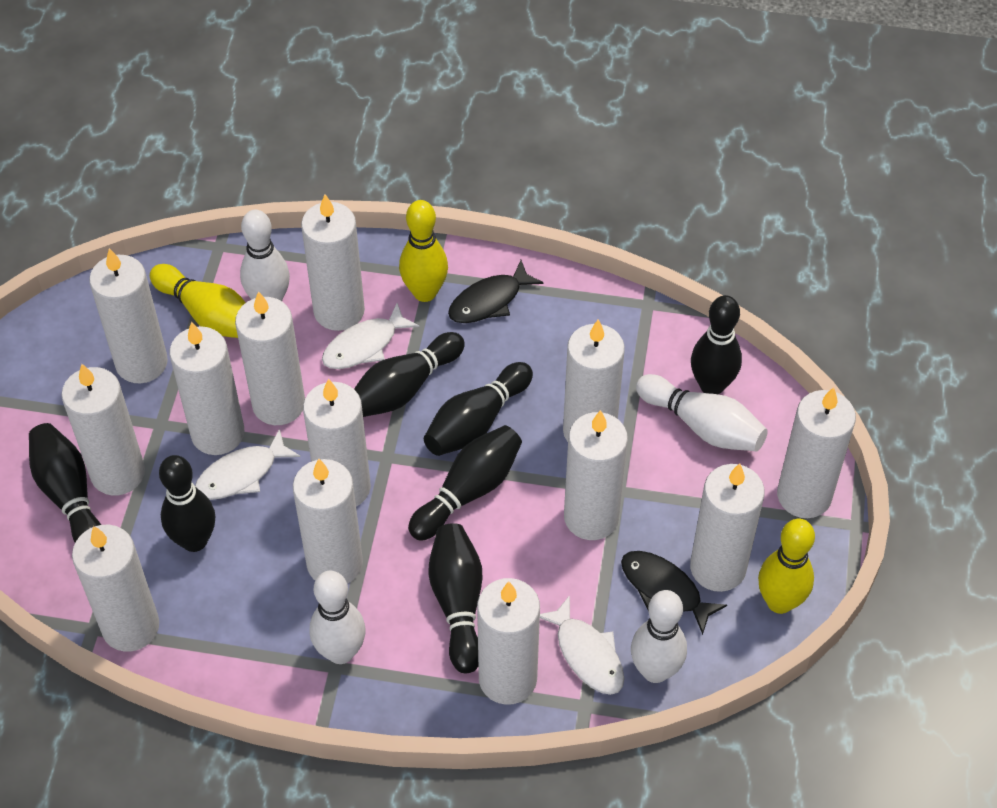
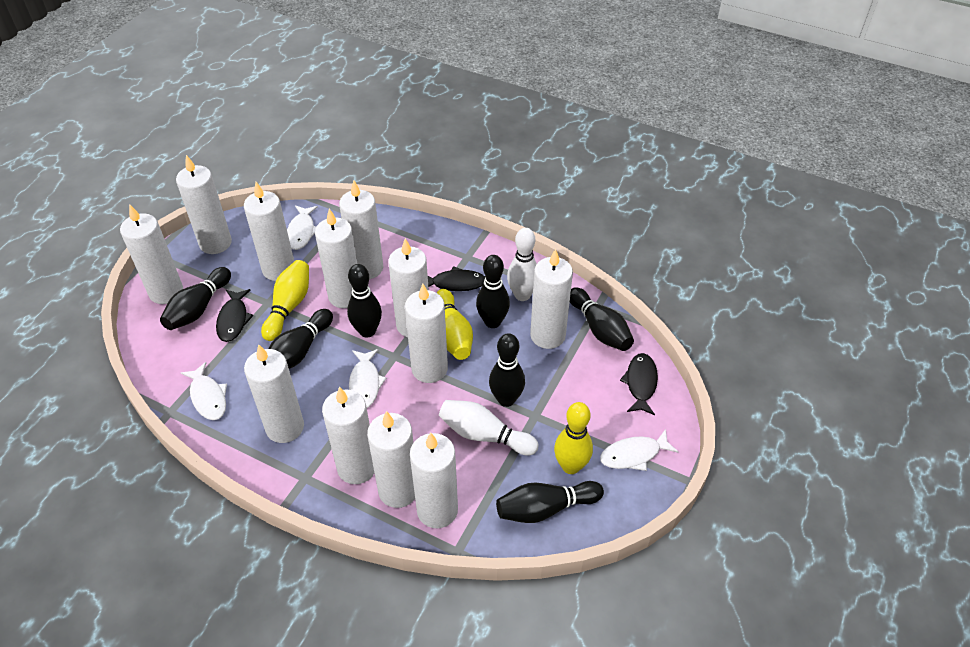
black fish: [448,260,543,323] [621,551,727,635] = 2 -> [216,289,253,342] [428,266,485,291] [620,353,658,415] = 3
white bowling pin: [240,210,290,301] [310,571,366,664] [631,590,687,683] [636,374,768,451] = 4 -> [439,400,538,455] [507,228,537,301] = 2
white candle: [61,364,145,496] [72,525,159,652] [89,248,168,384] [170,322,244,455] [235,291,305,425] [293,459,363,584] [301,194,365,331] [303,378,371,507] [477,578,540,705] [563,319,625,442] [564,410,628,540] [690,463,765,592] [777,387,856,518] = 13 -> [120,204,183,304] [176,155,232,254] [244,182,294,281] [244,344,304,443] [315,209,358,308] [322,387,374,484] [339,180,383,279] [367,411,415,508] [388,238,429,337] [405,284,448,383] [410,432,458,528] [530,249,573,349] = 12
white fish: [195,429,300,500] [322,303,420,369] [540,595,624,695] = 3 -> [181,362,227,420] [287,205,318,250] [349,349,386,408] [600,429,678,471] = 4

